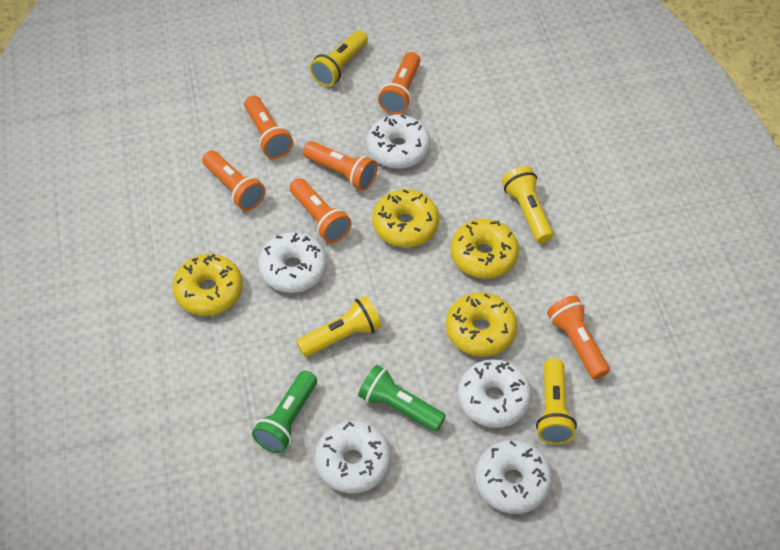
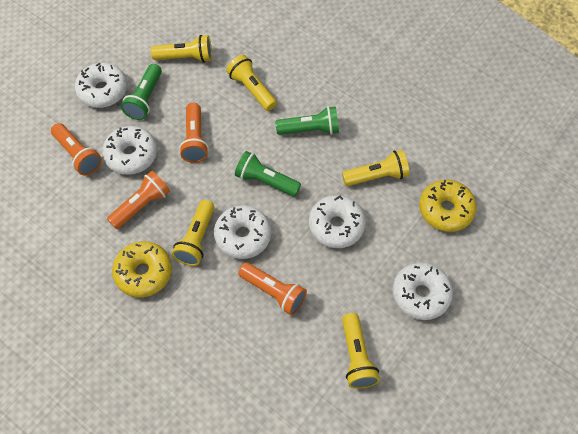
green flashlight: [252,371,317,453] [358,365,446,432] = 2 -> [121,64,162,120] [235,151,301,196] [275,106,339,135] = 3
orange flashlight: [202,150,266,211] [244,96,293,159] [290,178,352,243] [303,141,377,190] [378,52,420,114] [547,295,609,379] = 6 -> [51,123,102,175] [107,171,170,229] [179,103,209,163] [238,262,307,315] = 4
yellow donut: [173,254,243,316] [372,189,439,247] [446,292,517,357] [451,219,519,279] = 4 -> [112,241,172,298] [419,180,477,232] = 2
yellow flashlight: [296,296,382,357] [310,30,368,87] [502,166,553,243] [536,358,577,445] = 4 -> [151,35,212,63] [172,200,215,266] [226,55,277,111] [342,150,409,186] [342,313,380,389] = 5

